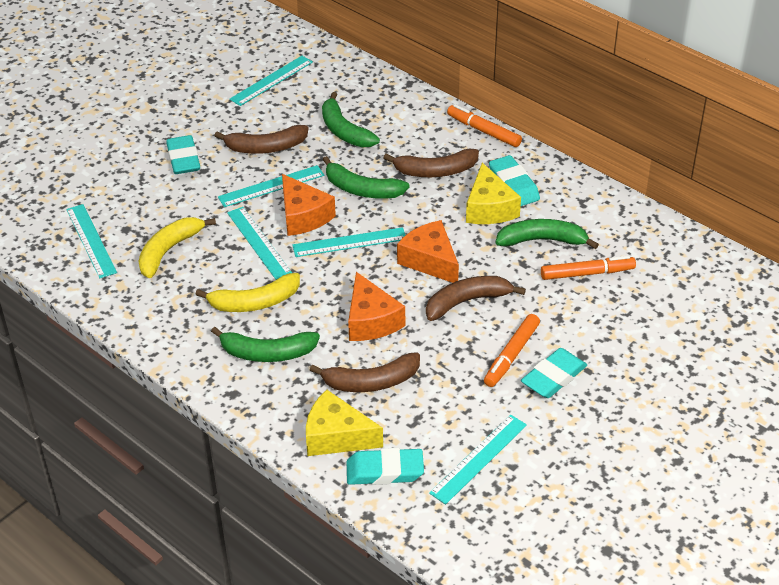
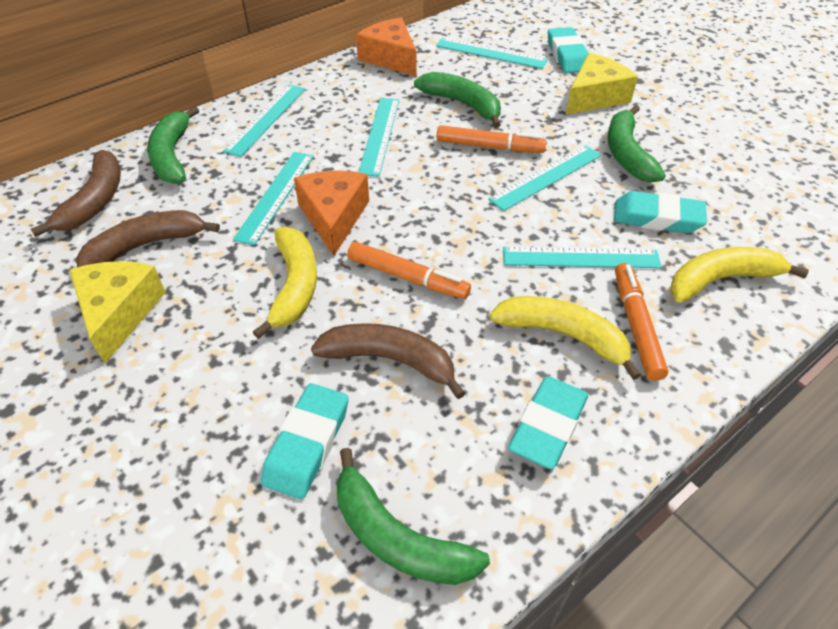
brown banana: [214,125,309,154] [310,352,420,392] [383,149,479,177] [426,276,526,321] = 4 -> [31,150,121,237] [77,210,220,267] [311,323,465,399] = 3
orange cheese: [282,174,336,236] [348,272,405,341] [397,220,459,283] = 3 -> [294,171,369,256] [356,18,417,77] = 2
yellow banana: [138,217,216,278] [195,273,300,312] = 2 -> [253,227,317,339] [490,296,641,380] [670,247,809,303] = 3

